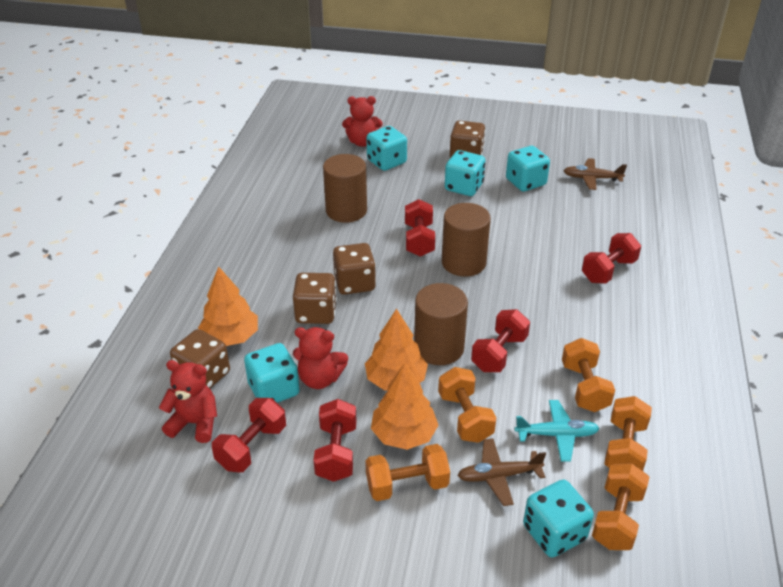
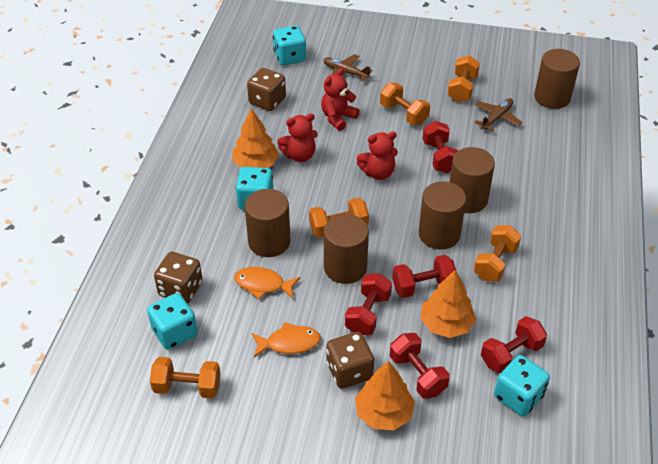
brown cylinder: [323,154,367,223] [414,283,468,365] [442,203,491,277] = 3 -> [245,189,290,257] [324,214,369,284] [419,182,466,249] [450,147,495,213] [534,49,580,109] = 5
brown dice: [170,329,230,388] [293,273,337,324] [333,243,376,295] [450,120,485,158] = 4 -> [154,252,203,304] [247,68,286,111] [326,332,374,389] = 3
orange fish: none = 0 -> [234,267,300,299] [251,322,321,357] = 2
turquoise dice: [244,343,300,403] [366,126,407,171] [445,150,485,196] [506,146,550,192] [523,480,594,557] = 5 -> [147,293,198,350] [236,167,273,210] [273,26,306,65] [494,355,550,416] = 4
turquoise plane: [515,400,600,461] = 1 -> none = 0

